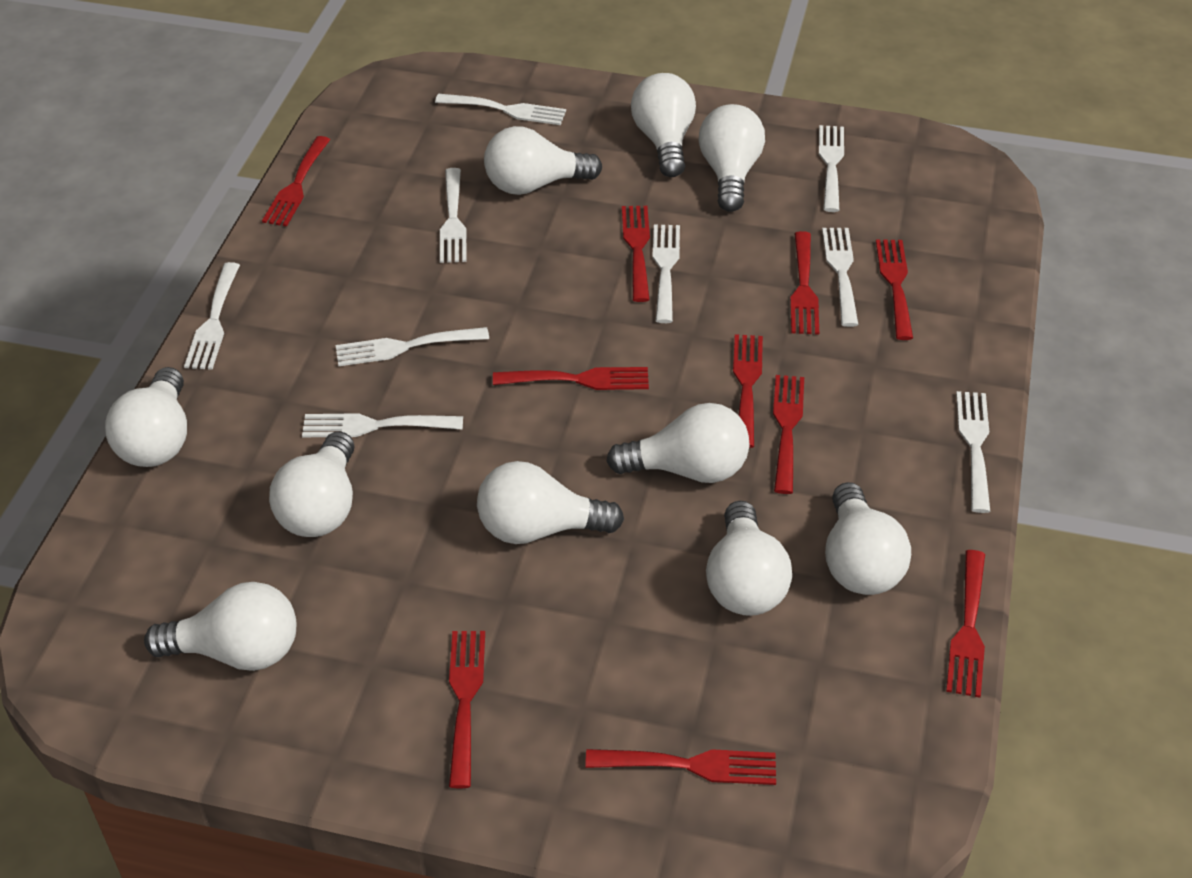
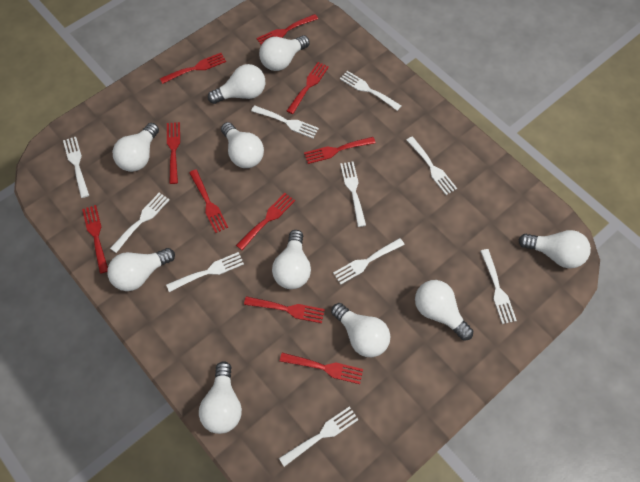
white fork: [184,262,240,370] [302,413,463,437] [336,327,489,366] [435,94,566,125] [440,168,467,263] [652,224,680,323] [819,125,844,212] [822,228,858,327] [956,391,990,513] = 9 -> [63,137,89,198] [110,193,170,253] [166,252,244,292] [251,105,319,138] [279,406,359,467] [333,238,405,284] [340,71,401,111] [340,162,366,227] [406,136,457,195] [480,249,517,324] = 10

